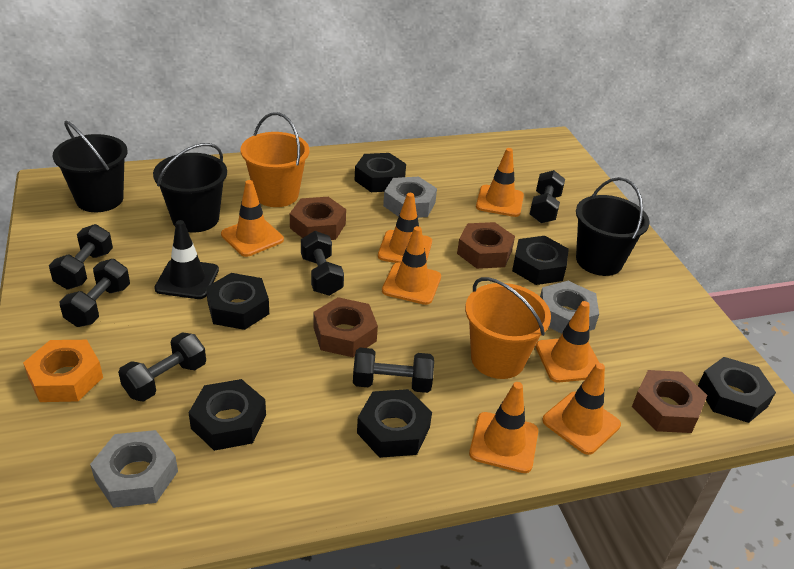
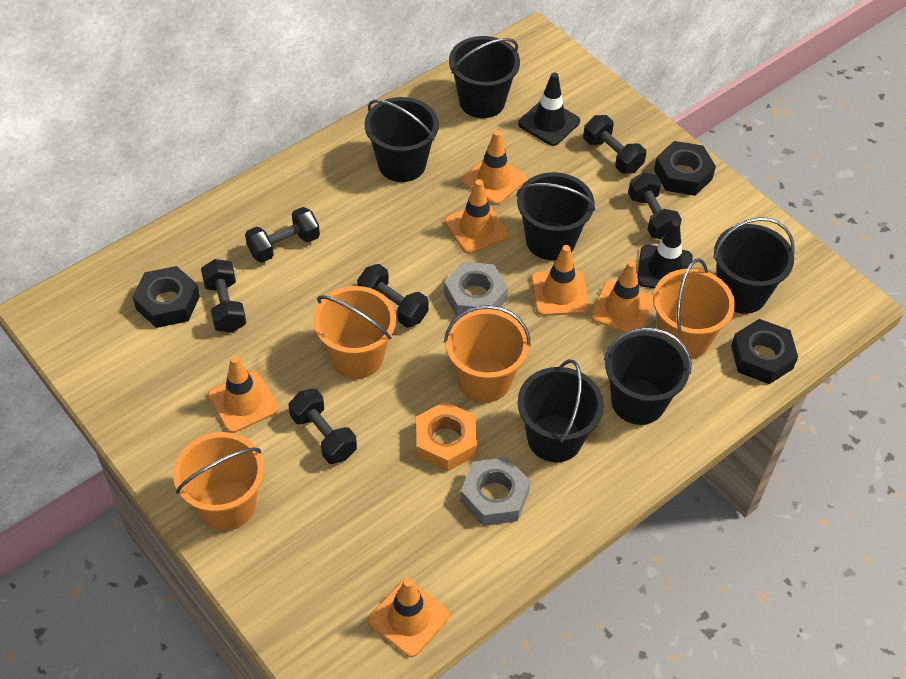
black bucket: [52,121,127,212] [153,143,227,233] [576,177,650,276] = 3 -> [364,97,439,182] [449,36,520,118] [516,172,595,260] [517,359,604,462] [604,327,692,425] [713,217,795,314] = 6
black nut: [189,379,266,451] [206,273,269,330] [354,153,406,192] [357,389,432,458] [512,236,569,285] [698,357,776,423] = 6 -> [133,266,200,328] [654,141,716,196] [731,319,798,384] = 3
black traffic cone: [154,220,219,299] = 1 -> [518,73,580,146] [637,221,693,289] = 2
brown nut: [290,197,346,240] [314,297,378,357] [457,222,515,269] [632,370,707,433] = 4 -> none = 0
grey nut: [90,430,178,508] [383,177,437,218] [540,281,599,334] = 3 -> [444,262,508,316] [460,457,531,526] = 2
orange bucket: [240,112,309,207] [465,277,551,379] = 2 -> [173,432,264,531] [313,286,396,379] [444,305,531,403] [653,258,735,360] = 4
orange traffic cone: [221,180,284,257] [378,193,432,263] [382,226,441,305] [469,382,538,473] [476,148,524,217] [536,301,599,382] [542,363,621,455] = 7 -> [208,356,278,433] [368,578,449,657] [444,179,509,254] [462,130,526,205] [531,245,589,316] [590,261,654,333] = 6

